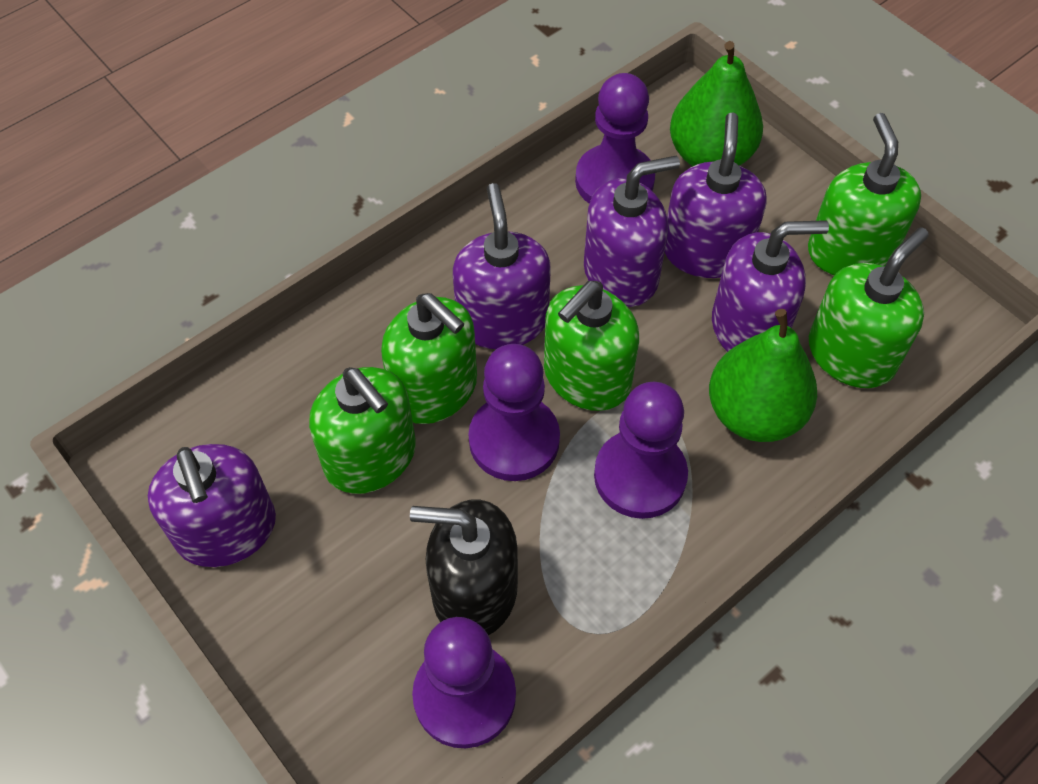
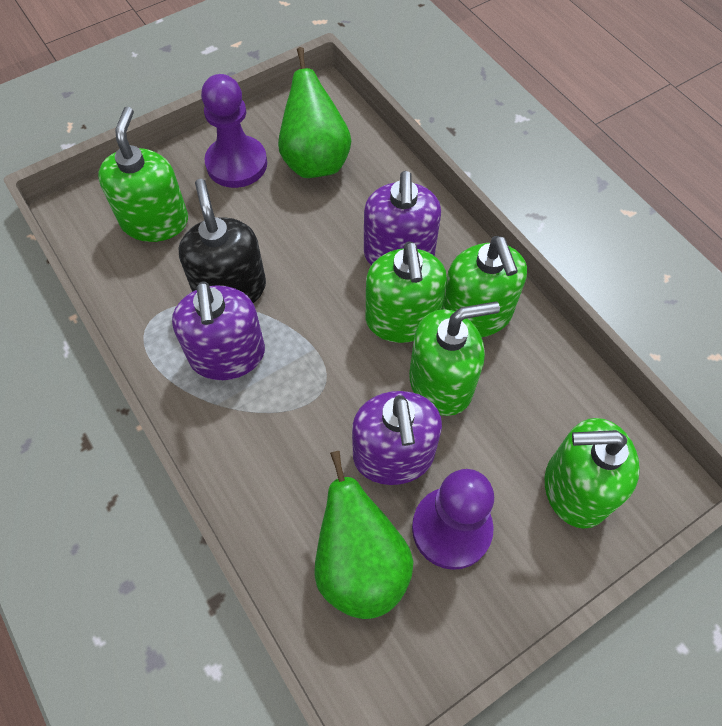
purple pawn: [412,617,516,748] [468,344,560,481] [575,73,655,204] [594,382,688,519] = 4 -> [201,74,267,188] [412,469,494,570] = 2
purple soap dispenser: [148,444,276,567] [453,183,551,349] [584,156,680,307] [665,112,767,278] [712,220,829,352] = 5 -> [172,281,265,380] [352,391,442,485] [364,171,441,265] = 3

